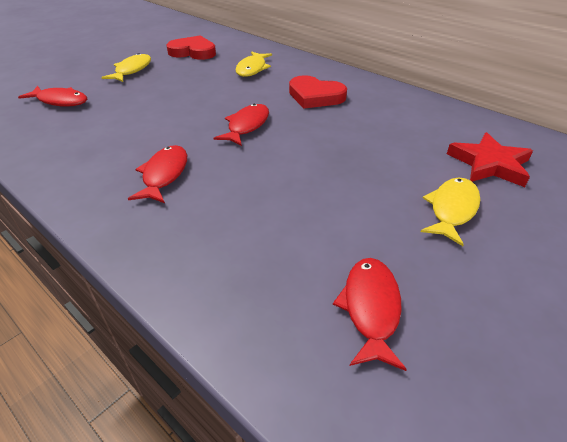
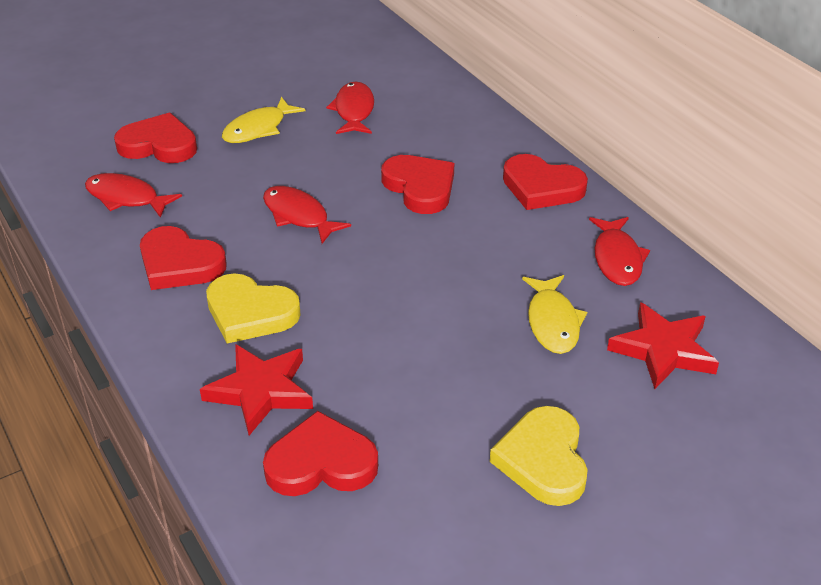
red heart: [166,35,216,60] [289,75,347,109] = 2 -> [114,113,197,163] [140,226,227,290] [263,411,378,496] [381,155,454,214] [503,154,588,210] = 5
red star: [447,132,533,187] = 1 -> [200,344,313,435] [607,302,719,389] = 2
yellow fish: [101,53,151,82] [236,51,272,77] [421,177,480,246] = 3 -> [222,97,305,143] [522,275,587,354] = 2
yellow heart: none = 0 -> [206,273,301,344] [490,406,588,506] = 2

